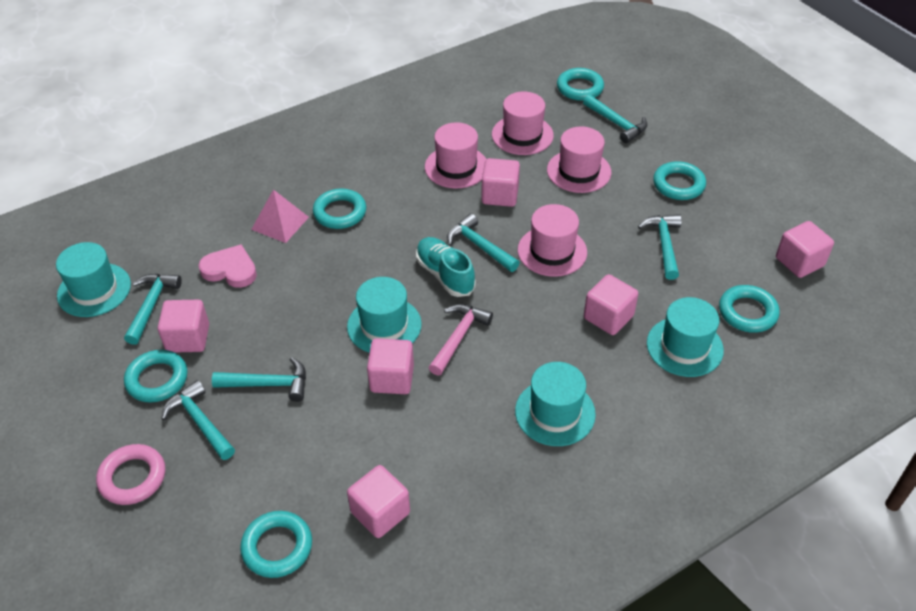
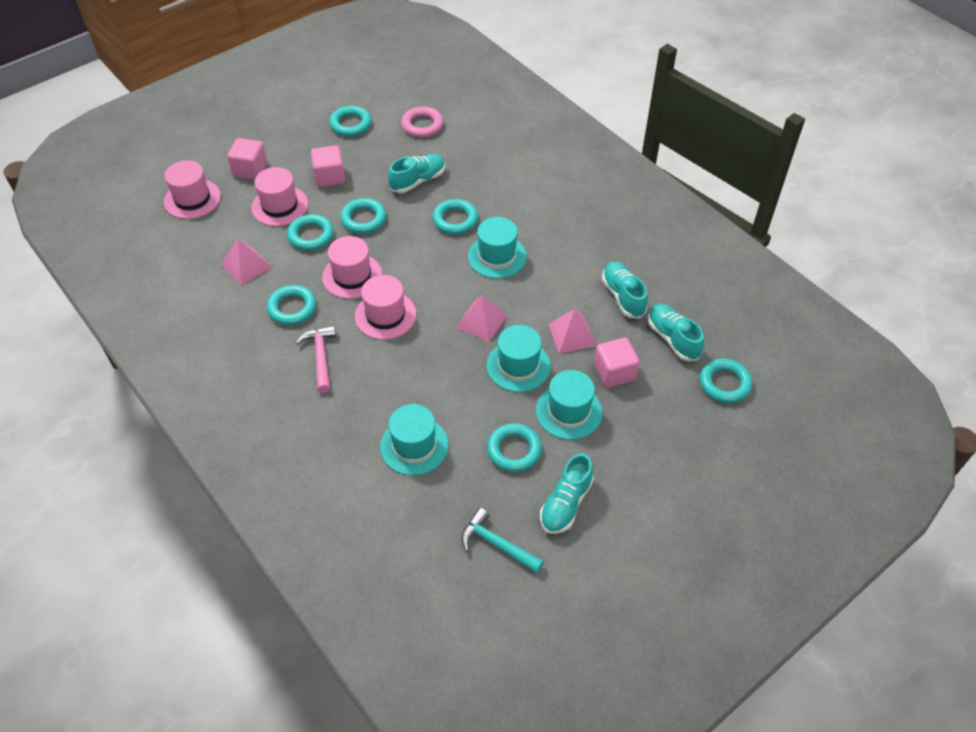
pink cube: [158,300,209,353] [347,465,410,538] [367,338,414,394] [481,158,520,207] [584,274,638,335] [776,221,834,278] = 6 -> [227,138,267,179] [311,145,345,187] [594,338,639,388] = 3
pink heart: [198,245,257,288] = 1 -> none = 0
pink pyramid: [251,189,309,243] = 1 -> [221,238,272,285] [456,295,507,342] [548,308,596,354] = 3
turquoise hammer: [124,274,182,345] [162,380,235,460] [212,357,306,402] [447,213,520,272] [583,95,647,143] [638,214,682,280] = 6 -> [461,508,544,573] = 1
turquoise ring: [124,350,188,402] [240,511,312,578] [313,189,366,229] [557,68,604,101] [653,161,706,200] [719,285,779,333] = 6 -> [267,285,316,325] [287,214,334,251] [329,106,372,137] [340,198,386,234] [432,199,478,235] [487,423,542,472] [700,359,752,403] = 7
turquoise shoe: [416,237,475,297] = 1 -> [388,154,446,193] [540,453,594,534] [602,262,648,319] [648,304,704,361] = 4

